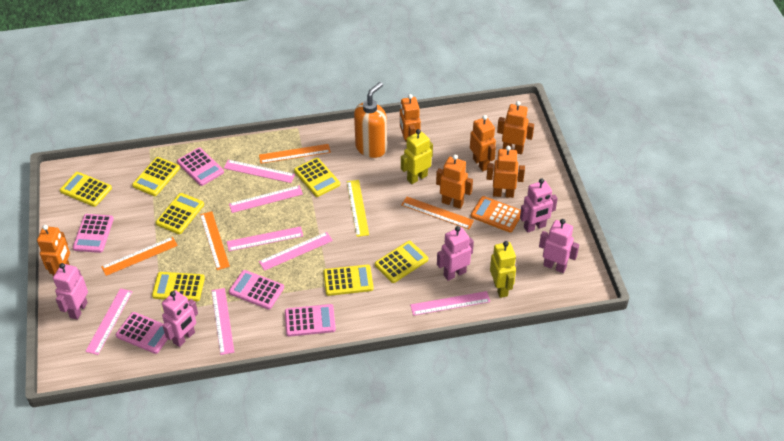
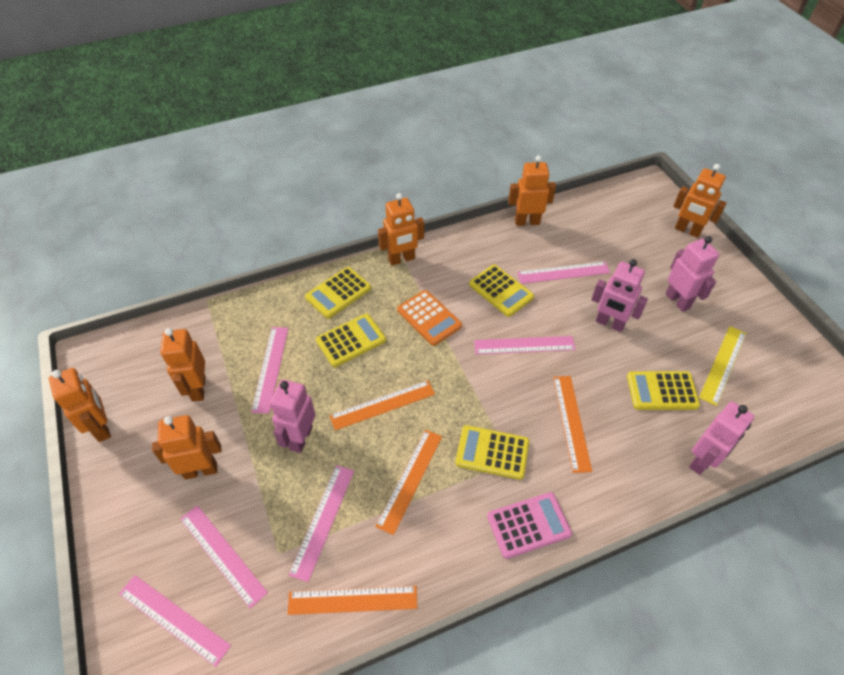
orange soap dispenser: [354,82,387,158] = 1 -> none = 0
pink calculator: [73,214,114,253] [116,312,168,354] [177,148,224,186] [229,270,284,309] [285,304,336,337] = 5 -> [487,492,572,559] = 1
pink robot: [53,263,88,320] [162,291,198,347] [437,226,474,281] [520,178,558,233] [539,219,579,273] = 5 -> [270,380,315,453] [591,259,648,332] [665,236,719,312] [689,401,754,475] = 4
pink ruler: [85,288,133,355] [211,288,234,355] [224,160,295,183] [227,226,303,251] [229,185,303,213] [259,232,333,271] [410,291,490,316] = 7 -> [119,575,231,667] [180,505,268,609] [251,327,288,414] [289,465,354,582] [474,336,576,355] [517,261,610,284] = 6
yellow calculator: [60,172,112,207] [132,157,180,196] [152,272,205,301] [156,193,204,234] [294,158,340,197] [323,265,374,296] [375,241,428,283] = 7 -> [305,267,371,318] [316,314,386,367] [455,425,529,480] [469,265,534,317] [627,371,700,410] = 5
yellow robot: [401,129,433,184] [490,241,516,298] = 2 -> none = 0

